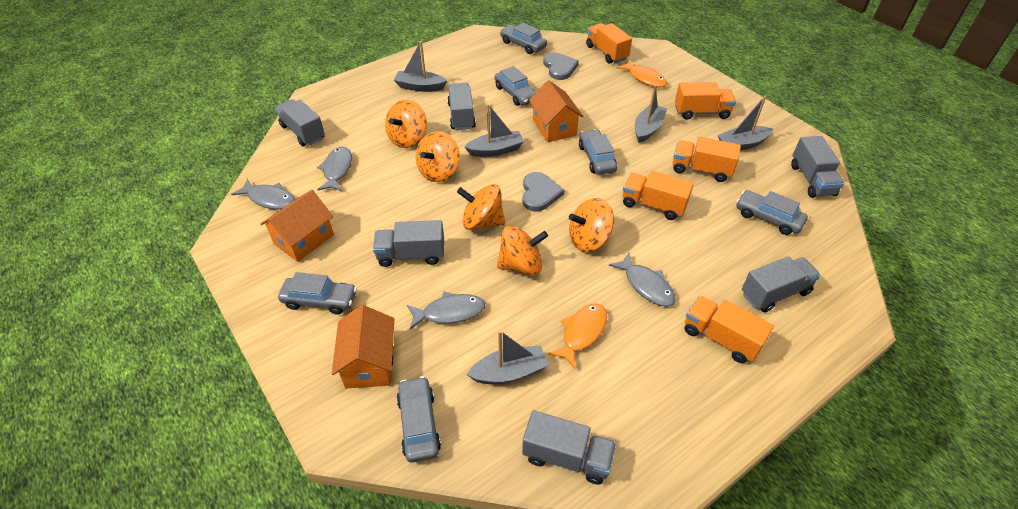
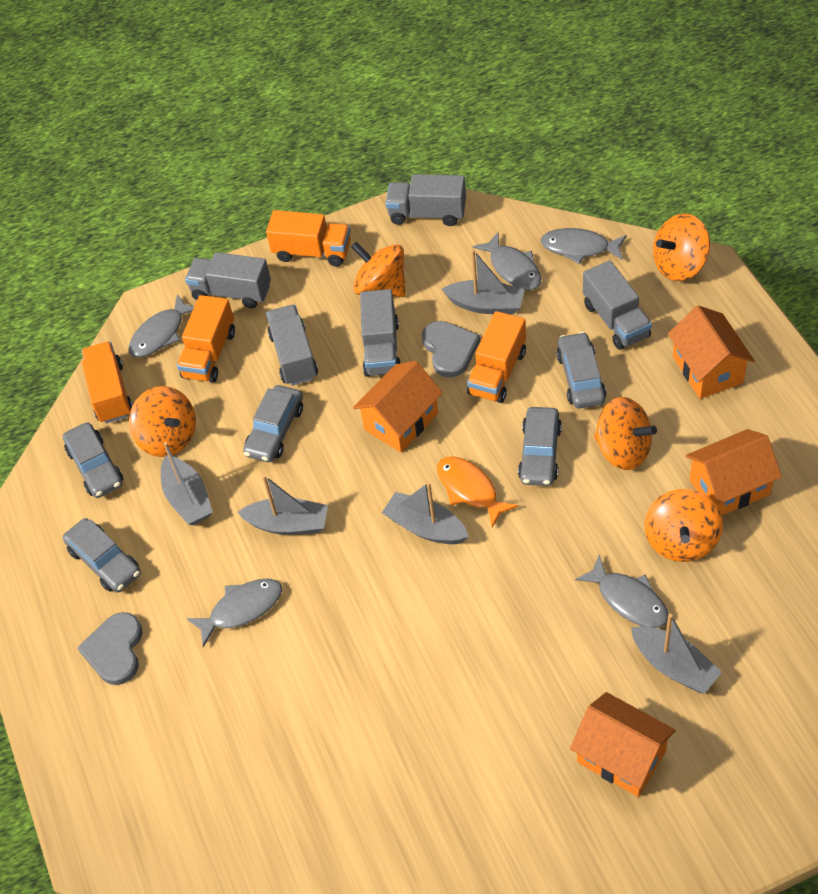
grey car: [278,272,357,315] [397,376,441,463] [495,66,536,106] [500,23,547,54] [579,129,617,175] [736,190,808,235] = 6 -> [63,422,123,498] [63,518,141,593] [243,385,303,462] [518,407,562,486] [556,332,606,409] = 5
grey fish: [231,179,295,210] [317,147,352,191] [407,291,486,330] [609,253,675,306] = 4 -> [128,294,194,358] [187,579,282,647] [473,232,541,290] [540,228,627,264] [575,555,668,628] = 5
grey truck: [275,99,325,147] [373,220,444,267] [447,83,476,130] [522,410,616,485] [742,256,821,312] [791,136,845,198] = 6 -> [185,252,271,308] [266,305,318,386] [360,289,401,377] [386,174,466,226] [583,260,652,350] = 5
orange fish: [548,303,607,369] [616,60,667,87] = 2 -> [437,457,518,527] = 1
orange house: [260,190,334,262] [332,305,394,388] [529,80,584,143] = 3 -> [353,361,443,453] [570,692,676,797] [668,306,755,399] [686,429,782,516] = 4
orange truck: [586,23,632,64] [622,171,694,220] [673,137,741,182] [675,82,736,120] [685,296,774,363] = 5 -> [81,342,133,424] [177,295,235,383] [266,210,351,267] [467,311,526,403] = 4

